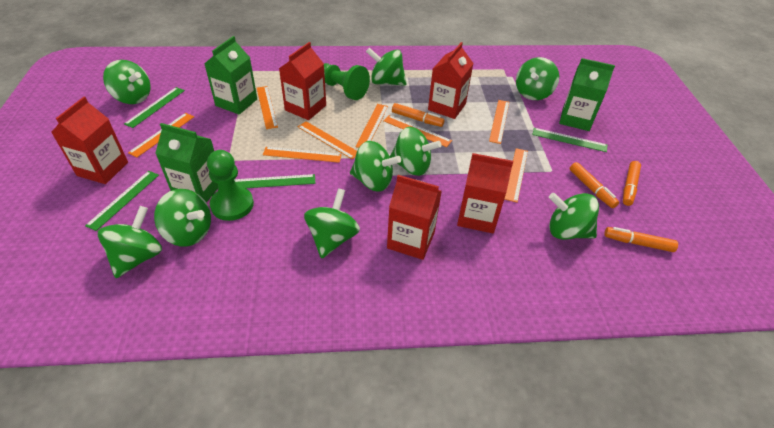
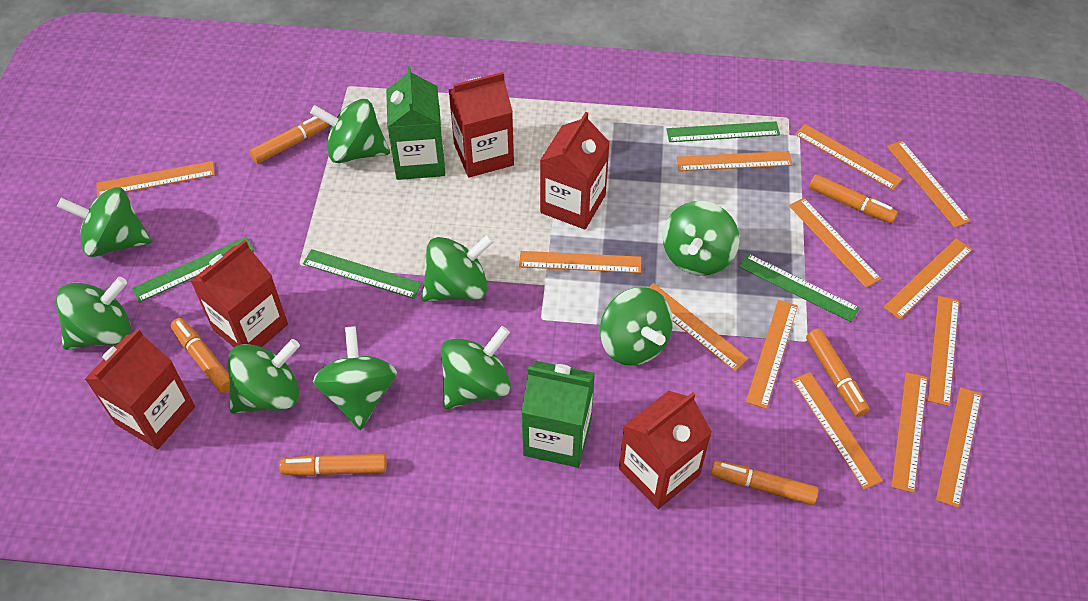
green carton: [155,123,218,203] [204,36,257,115] [559,58,615,131] = 3 -> [386,66,445,180] [521,361,595,468] = 2
green pawn: [207,150,254,221] [324,63,370,100] = 2 -> none = 0
orange marker: [392,103,445,127] [570,162,619,208] [605,227,678,252] [623,161,641,206] = 4 -> [171,318,230,393] [250,116,330,164] [279,454,387,476] [711,460,819,505] [806,329,869,417] [809,174,898,223] = 6
orange ruler: [128,113,194,158] [257,86,278,129] [263,147,342,163] [298,121,357,159] [355,104,388,148] [383,115,452,147] [489,100,509,144] [504,148,528,202] = 8 -> [96,161,215,197] [519,251,641,273] [648,283,748,371] [677,151,792,171] [746,300,798,409] [789,198,881,288] [792,372,883,489] [795,124,902,190] [883,238,972,319] [887,141,970,228] [891,372,927,493] [928,296,959,406] [936,387,981,508] = 13

